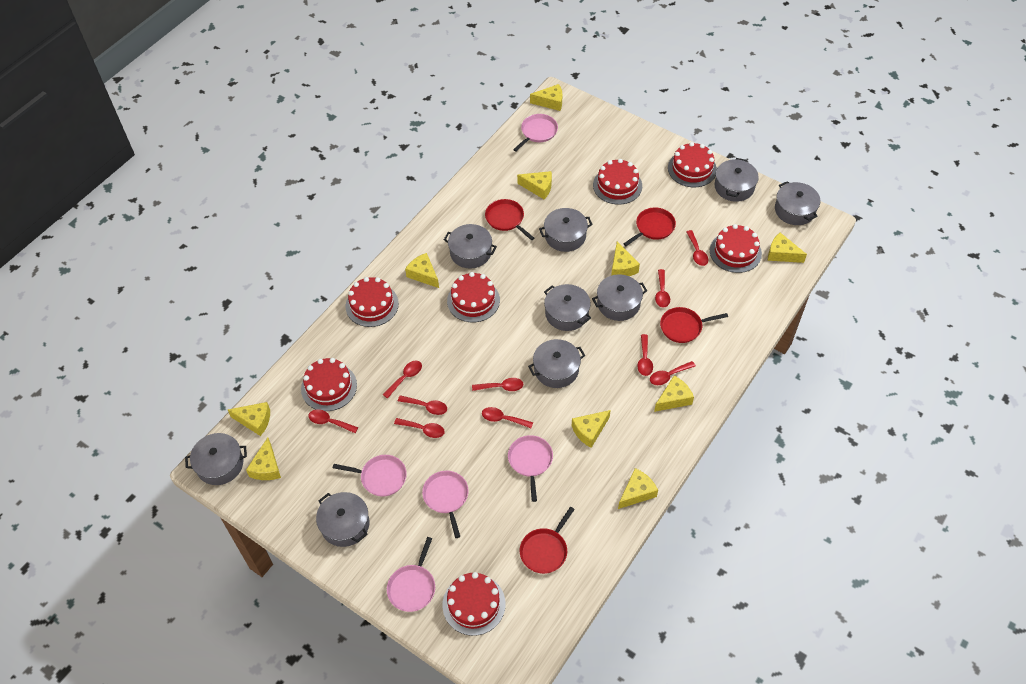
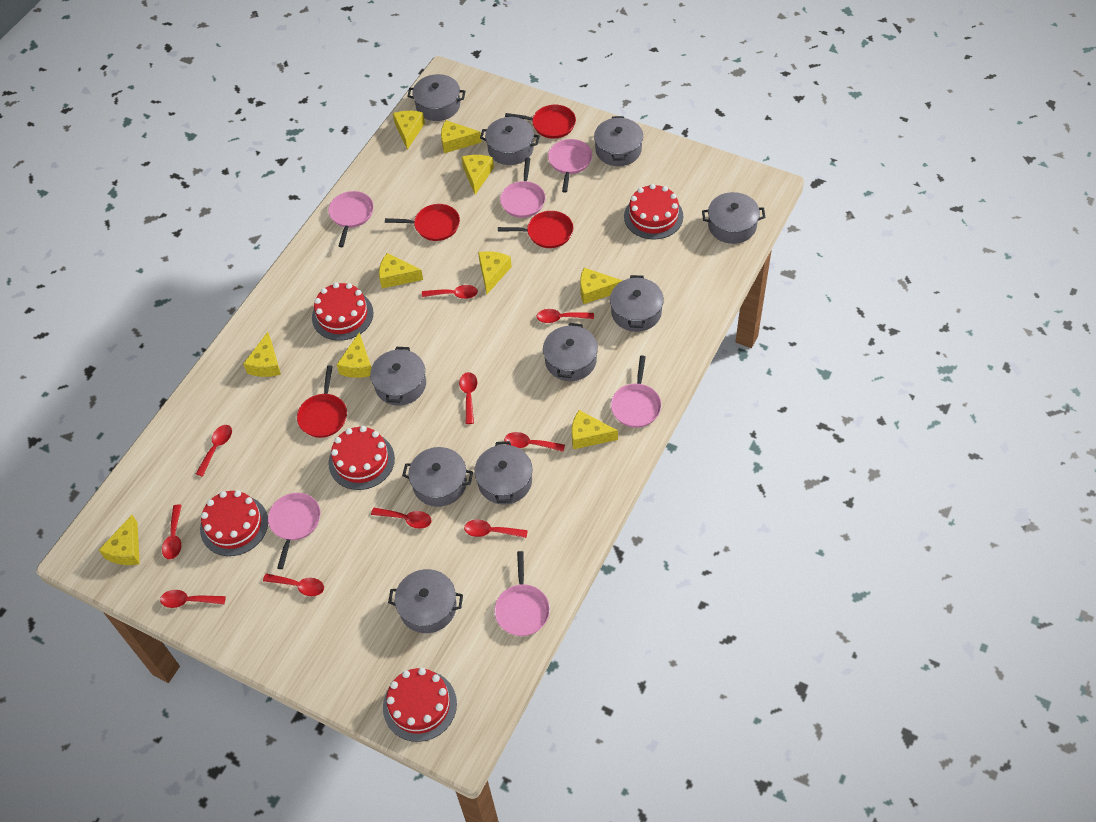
grey pot: [185,433,247,485] [316,492,369,547] [444,224,497,268] [528,339,585,388] [539,208,593,252] [544,284,591,331] [592,274,647,321] [714,158,759,202] [775,181,820,225] = 9 -> [370,347,426,406] [388,569,463,633] [402,447,473,507] [407,74,466,121] [474,441,533,505] [480,117,540,165] [543,323,598,381] [594,116,643,166] [610,275,664,332] [702,192,765,244] = 10
pink pan: [333,455,407,497] [387,537,435,612] [422,471,468,538] [508,435,553,502] [513,114,558,152] = 5 -> [268,493,321,569] [328,191,374,247] [494,551,550,636] [500,158,545,218] [548,139,592,192] [611,355,662,428] = 6
red cake: [301,358,357,411] [346,277,399,327] [442,572,506,636] [447,272,500,322] [593,159,642,205] [668,142,717,187] [710,224,762,273] = 7 -> [200,490,268,556] [312,282,374,341] [328,426,395,490] [383,668,457,742] [624,184,683,240] = 5

